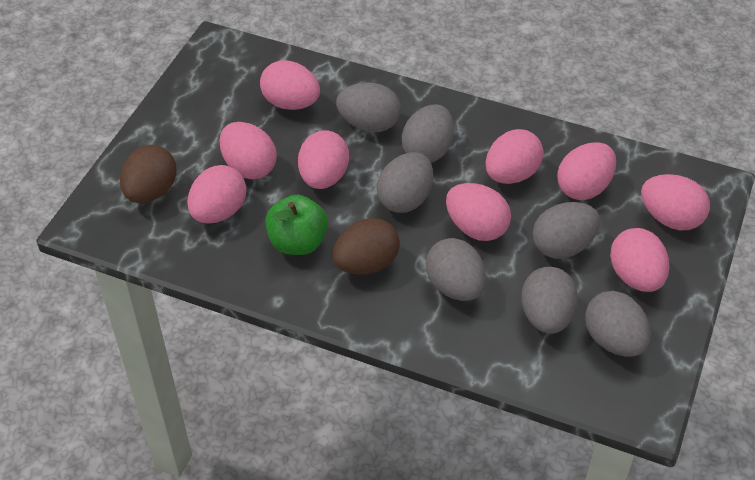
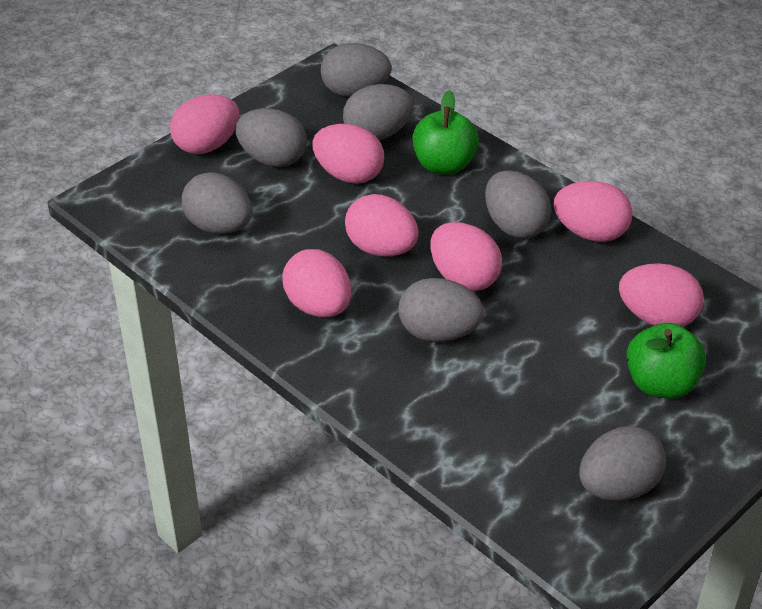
brown egg: [120,145,177,203] [333,218,400,275] = 2 -> none = 0
green apple: [266,195,328,255] = 1 -> [412,90,479,175] [626,323,706,399] = 2
pink egg: [187,165,247,224] [219,122,277,179] [260,60,320,110] [298,130,349,189] [446,183,511,241] [485,129,544,184] [557,142,616,200] [610,228,670,292] [641,174,710,230] = 9 -> [170,94,239,154] [282,249,351,317] [312,124,384,184] [345,194,419,257] [430,222,502,291] [553,181,633,242] [619,263,704,327] = 7

